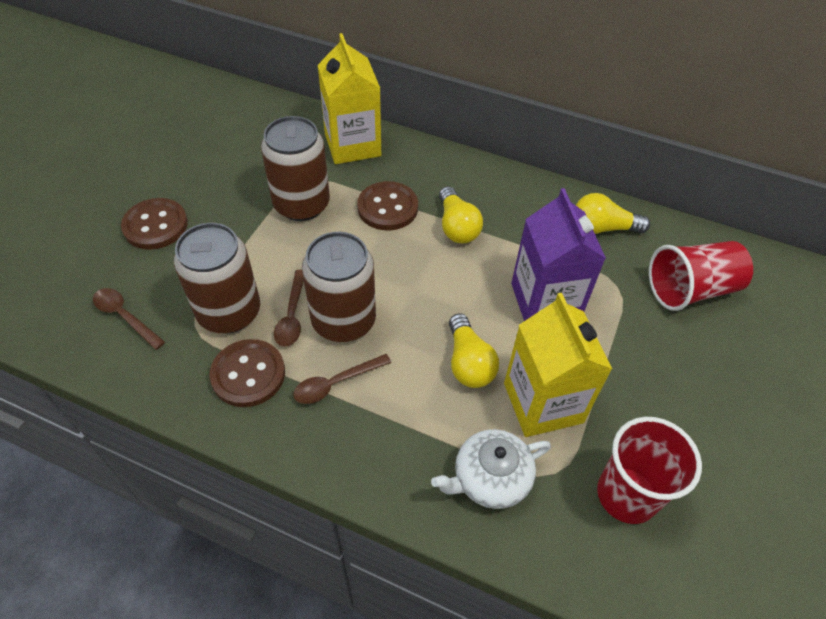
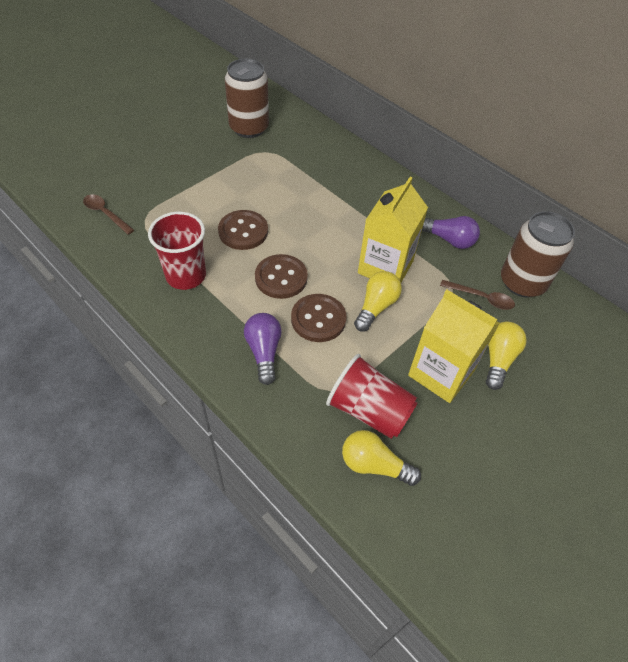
brown can: [174,223,260,333] [261,116,330,221] [302,232,376,342] = 3 -> [225,59,269,138] [501,211,575,297] = 2
brown spoon: [93,288,165,350] [274,270,304,347] [293,354,391,404] = 3 -> [83,194,134,235] [440,280,515,310] = 2
purple carton: [511,188,606,321] = 1 -> none = 0
purple light bulb: none = 0 -> [244,313,282,385] [422,216,480,249] = 2
white teapot: [431,429,551,509] = 1 -> none = 0

